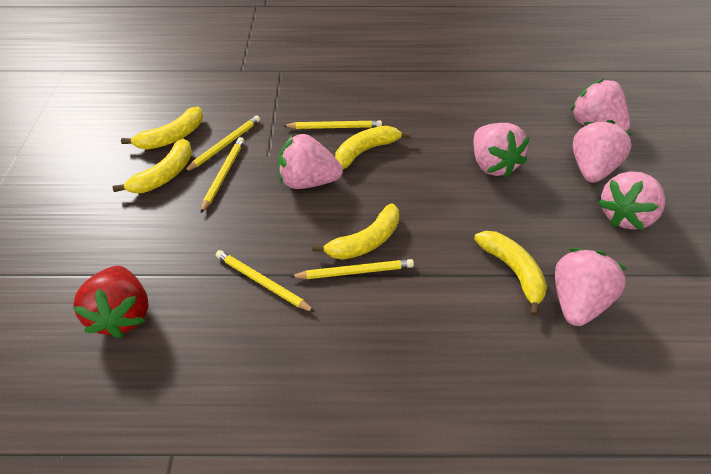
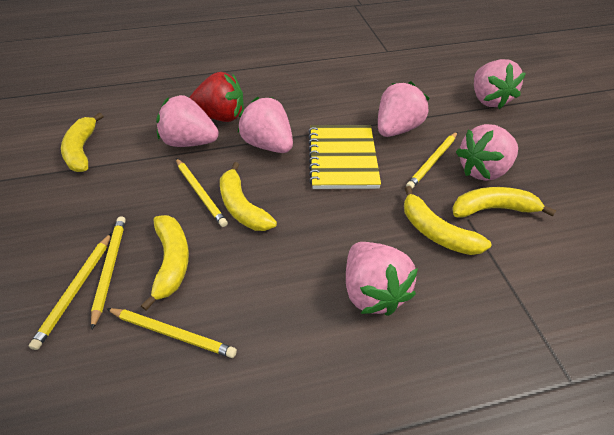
yellow notebook: none = 0 -> [308,125,381,189] = 1

